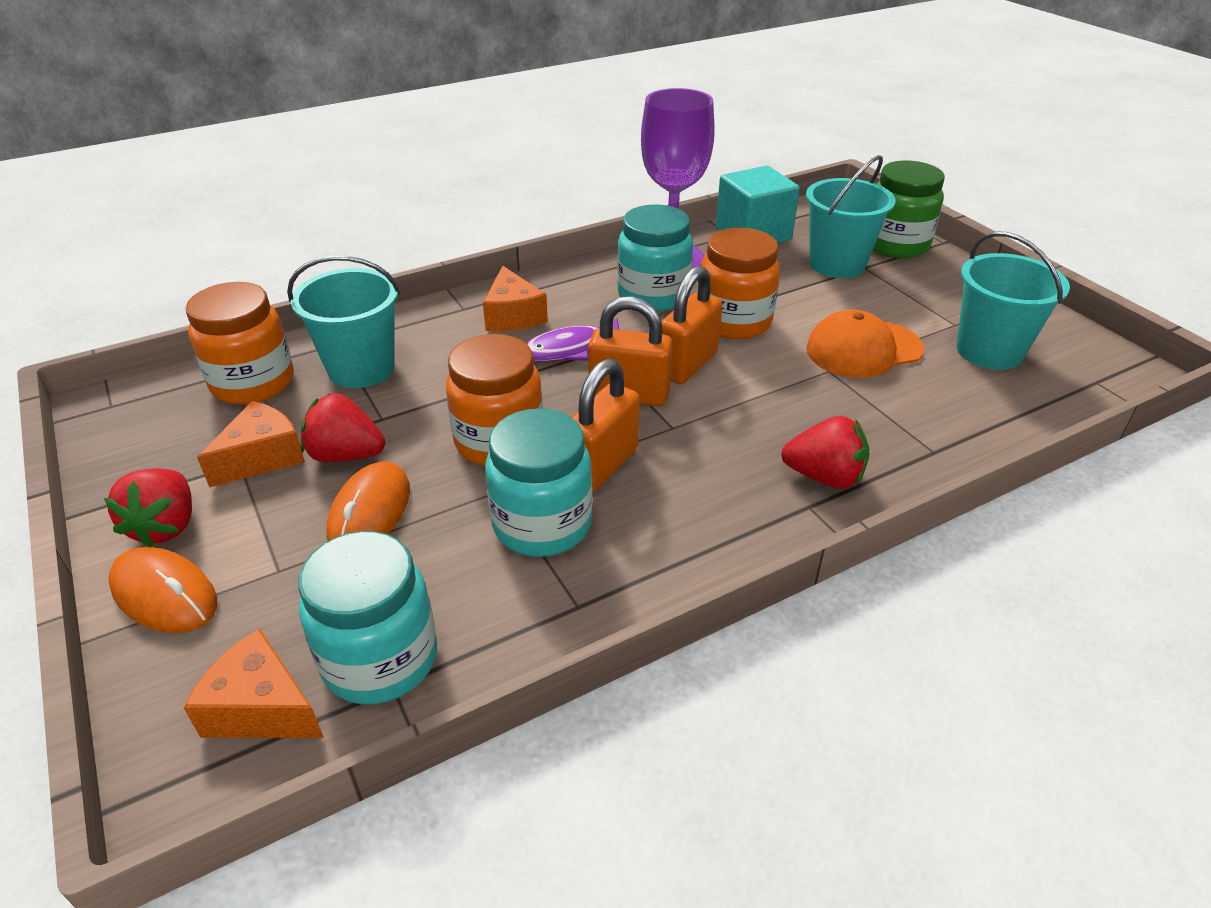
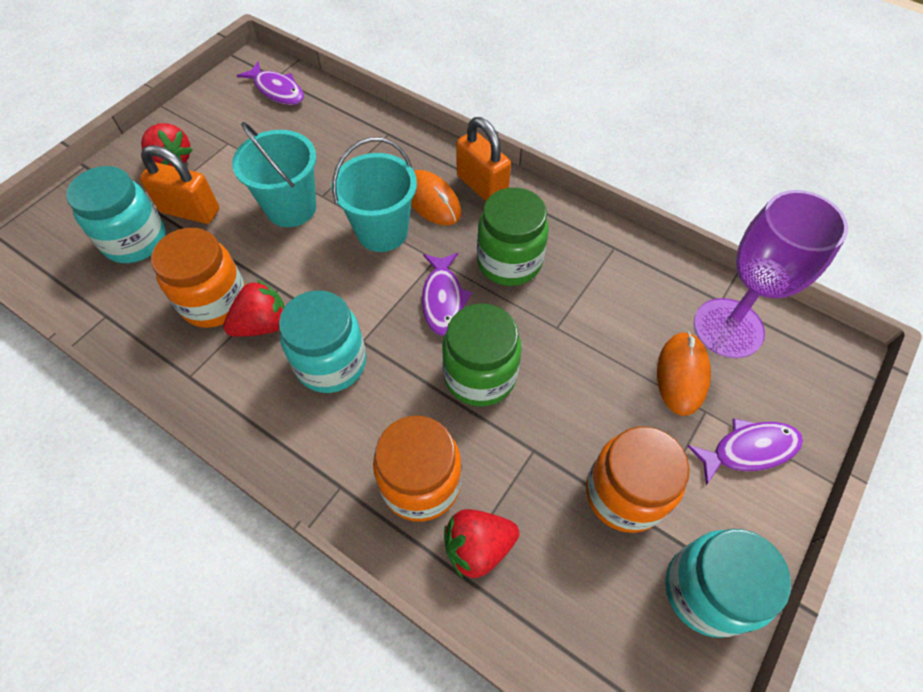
green jar: [873,160,945,259] = 1 -> [442,303,522,406] [477,188,549,286] = 2
orange cap: [806,309,924,378] = 1 -> none = 0
orange cheese: [184,628,324,738] [197,401,305,487] [483,266,548,331] = 3 -> none = 0
orange padlock: [572,359,640,492] [588,296,673,406] [661,266,723,384] = 3 -> [140,145,219,224] [456,117,511,201] = 2
purple fish: [526,318,620,361] = 1 -> [236,62,304,105] [422,253,472,336] [687,419,803,485] = 3
turquoise bucket: [287,256,401,388] [806,155,896,278] [957,231,1070,370] = 3 -> [232,122,316,227] [332,137,417,252] = 2
turquoise cube: [716,166,800,243] = 1 -> none = 0

